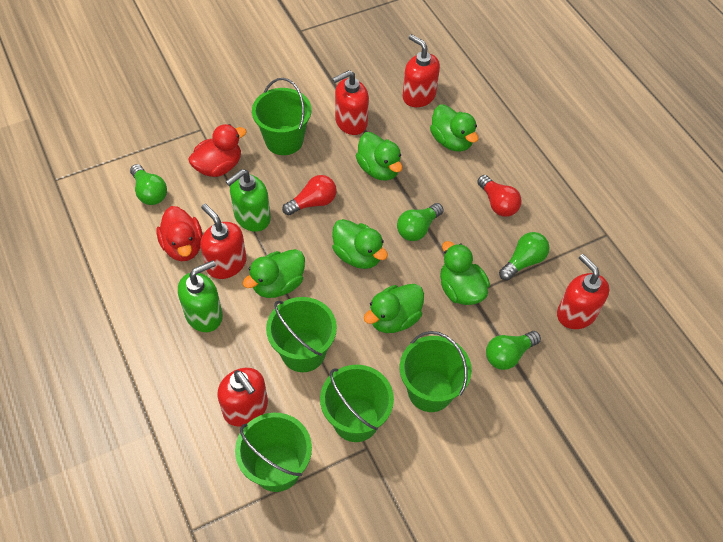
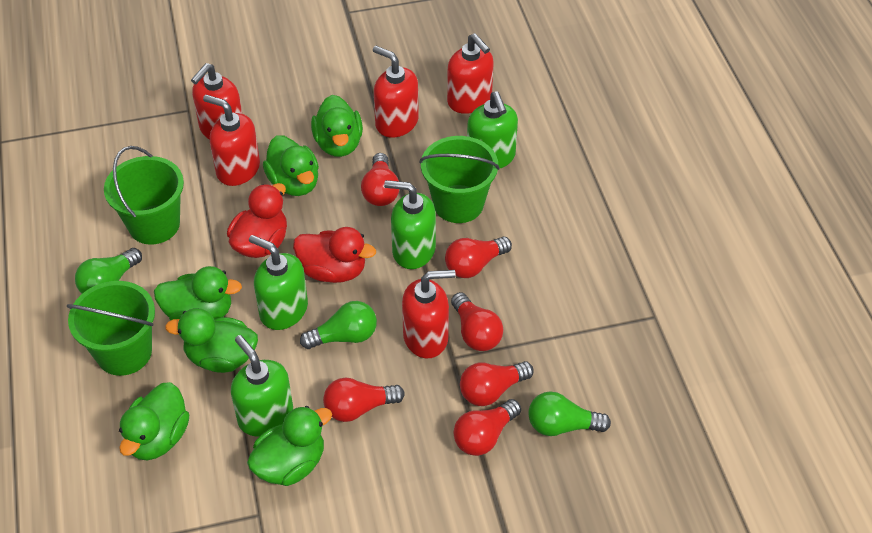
green bucket: [235,413,312,492] [252,78,312,155] [266,297,337,372] [320,365,394,442] [400,331,472,412] = 5 -> [67,281,155,376] [104,146,184,245] [419,136,500,223] = 3
green light bulb: [130,164,167,205] [397,203,444,241] [486,331,541,370] [499,232,550,281] = 4 -> [75,248,142,294] [300,301,377,349] [528,392,611,436] = 3
green soap dispenser: [178,260,223,332] [225,169,271,232] = 2 -> [231,335,293,436] [249,235,308,330] [384,180,436,269] [467,91,518,168] = 4
red light bulb: [282,175,337,215] [477,175,522,217] = 2 -> [323,378,405,422] [361,153,399,206] [445,236,512,278] [451,292,503,351] [453,399,521,456] [460,361,534,406] = 6

